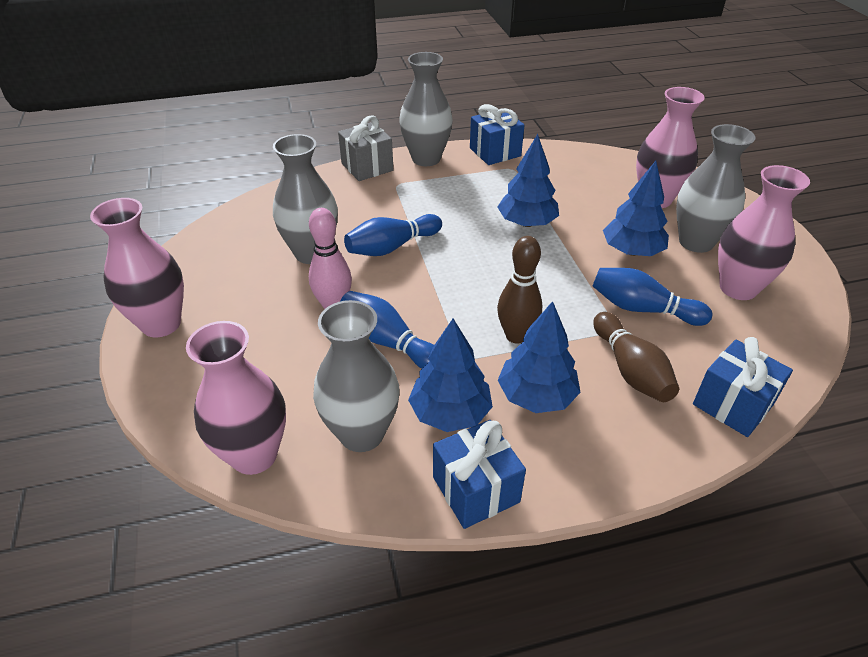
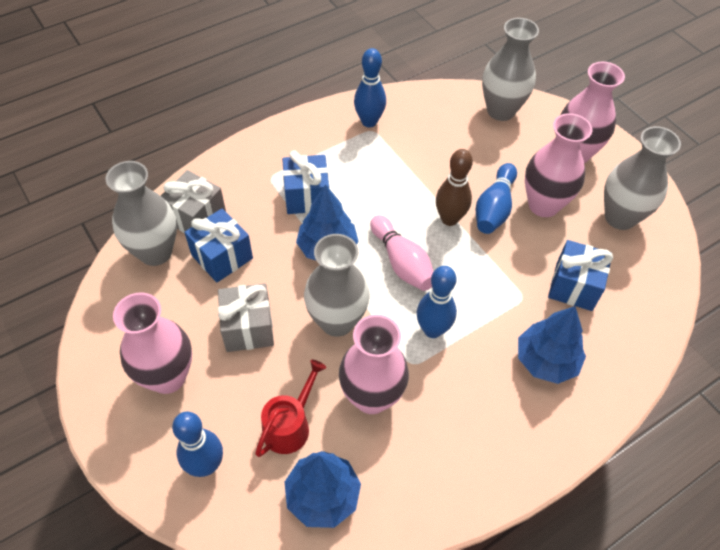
blue bowling pin: [340,291,434,369] [344,214,442,256] [593,268,712,326] = 3 -> [172,412,223,477] [354,48,386,127] [417,266,457,338] [476,163,517,234] = 4
blue tree: [408,319,493,432] [497,134,559,227] [498,301,581,413] [603,161,669,256] = 4 -> [285,451,361,528] [296,185,359,260] [518,306,586,384] = 3
brown bowling pin: [497,236,542,344] [593,312,679,402] = 2 -> [436,149,473,226] = 1
grey gift: [338,115,393,181] = 1 -> [161,170,226,233] [218,283,274,352] = 2
red watering can: none = 0 -> [255,360,326,457] = 1

